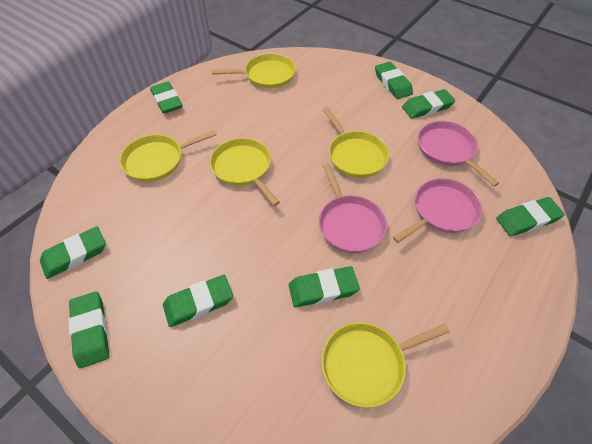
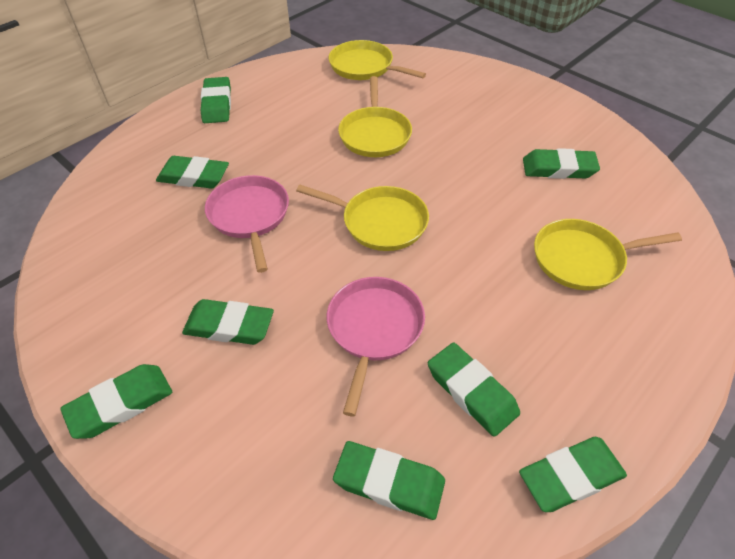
pink pan: [319,163,387,253] [393,178,482,243] [418,121,499,186] = 3 -> [205,175,289,273] [327,277,425,416] = 2
yellow pan: [120,130,217,182] [210,138,280,206] [212,53,296,89] [321,322,449,408] [323,107,389,178] = 5 -> [296,185,429,251] [329,40,426,80] [338,76,412,157] [534,219,682,290] = 4

